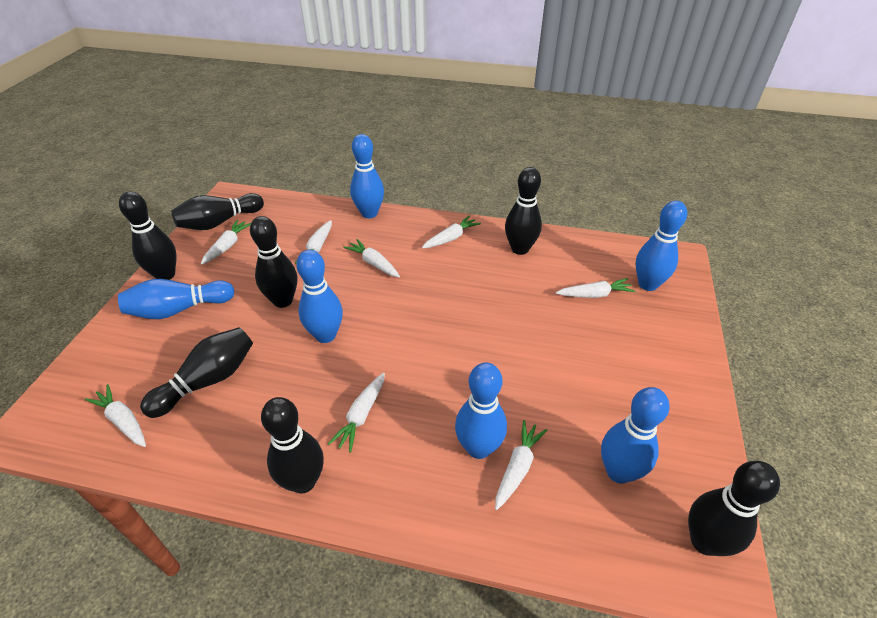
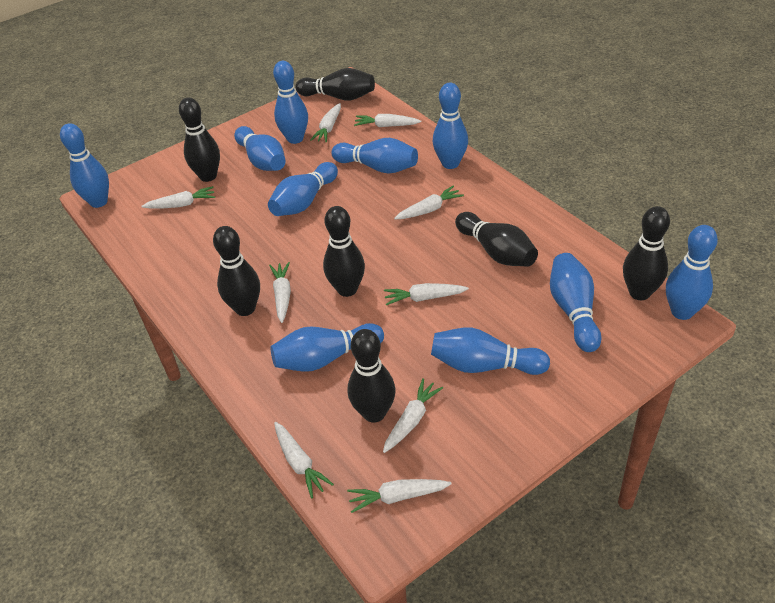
blue bowling pin: [118,279,235,319] [296,250,343,343] [350,134,384,218] [455,362,507,459] [601,387,670,484] [636,201,687,291] = 6 -> [60,123,109,208] [234,126,286,171] [268,162,338,216] [271,323,384,372] [273,61,308,144] [331,138,418,174] [431,327,550,375] [433,83,468,169] [550,253,602,352] [666,225,718,320] = 10
white carrot: [85,384,146,447] [201,220,251,264] [295,220,332,264] [328,373,385,453] [343,239,400,277] [422,216,481,248] [495,420,547,510] [556,278,635,298] = 8 -> [141,186,215,208] [269,262,291,323] [274,422,334,498] [310,103,341,142] [347,479,452,513] [354,114,421,127] [383,378,443,453] [384,283,469,305] [394,186,464,219] = 9

